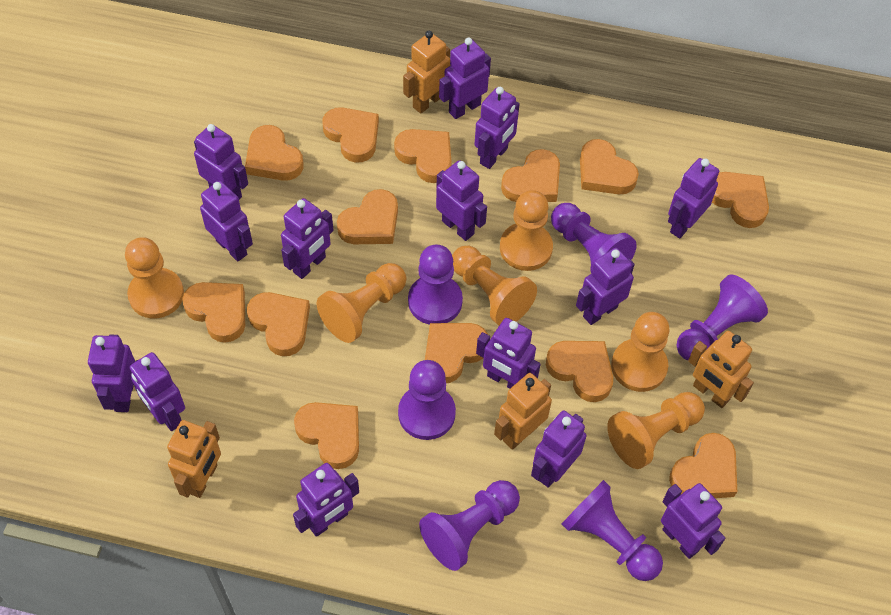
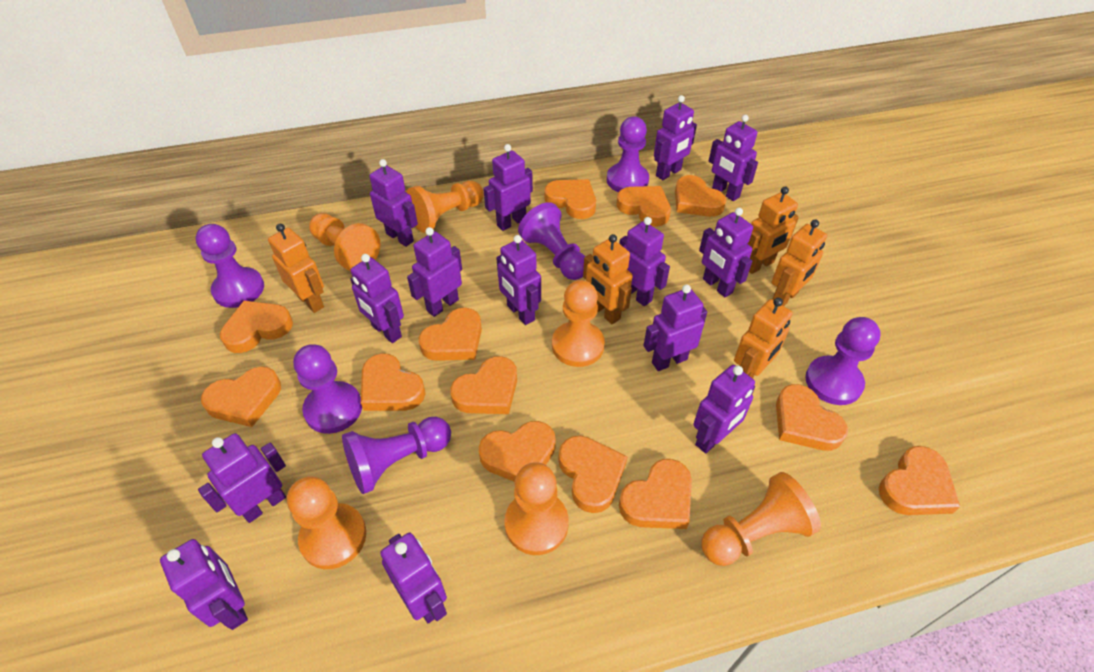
orange robot: [167,420,221,498] [403,31,450,113] [494,373,552,450] [688,331,754,408] = 4 -> [268,224,324,313] [583,234,633,324] [734,298,793,378] [747,186,799,274] [772,220,827,306] = 5

